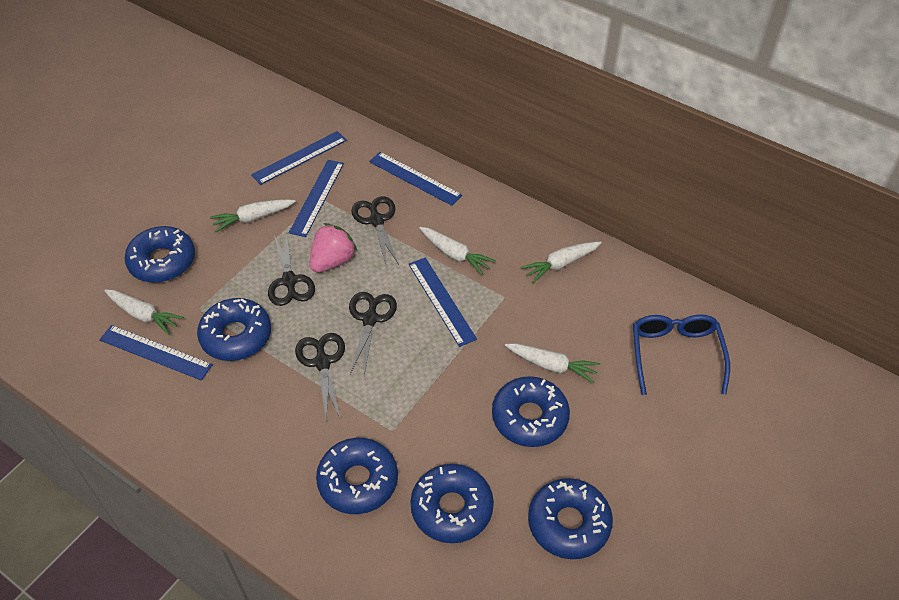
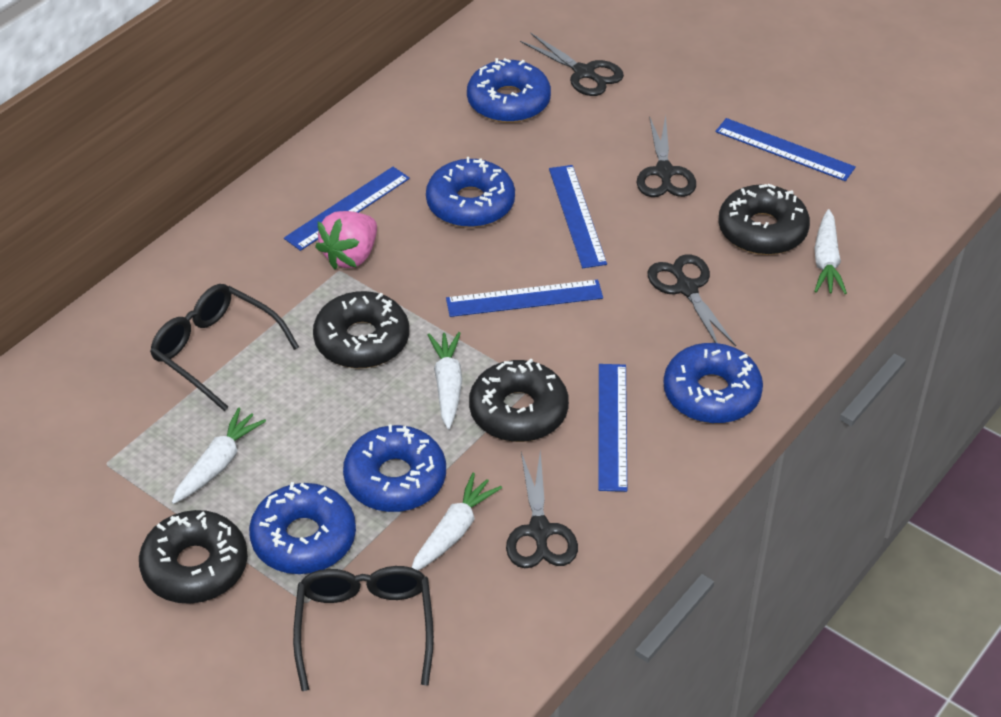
black donut: none = 0 -> [139,510,248,604] [313,291,409,368] [469,359,569,442] [718,184,810,255] = 4
black glasses: none = 0 -> [150,284,299,411] [293,566,434,691] = 2
blue donut: [124,226,195,283] [197,298,271,361] [316,438,398,514] [410,464,494,543] [492,376,570,447] [528,478,613,559] = 6 -> [249,482,356,574] [343,424,446,512] [426,157,515,228] [467,58,551,123] [663,343,763,424] = 5
blue glasses: [633,314,730,395] = 1 -> none = 0
white carrot: [104,289,184,335] [210,199,296,232] [419,227,496,275] [505,343,600,384] [521,242,602,283] = 5 -> [172,408,266,504] [411,473,502,571] [428,332,462,429] [814,209,847,294] = 4

